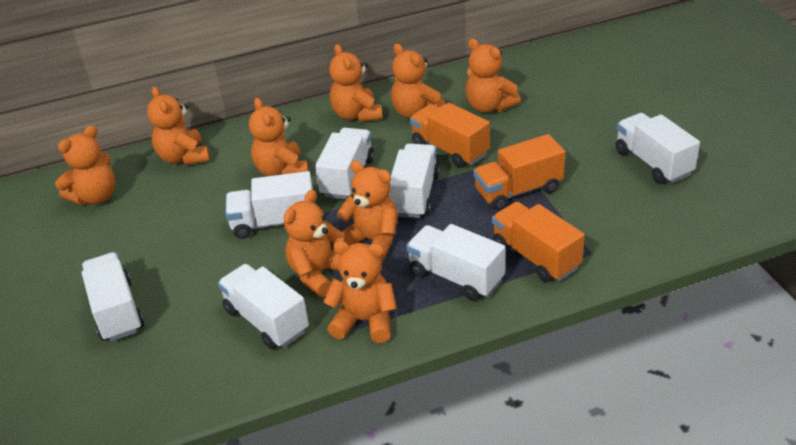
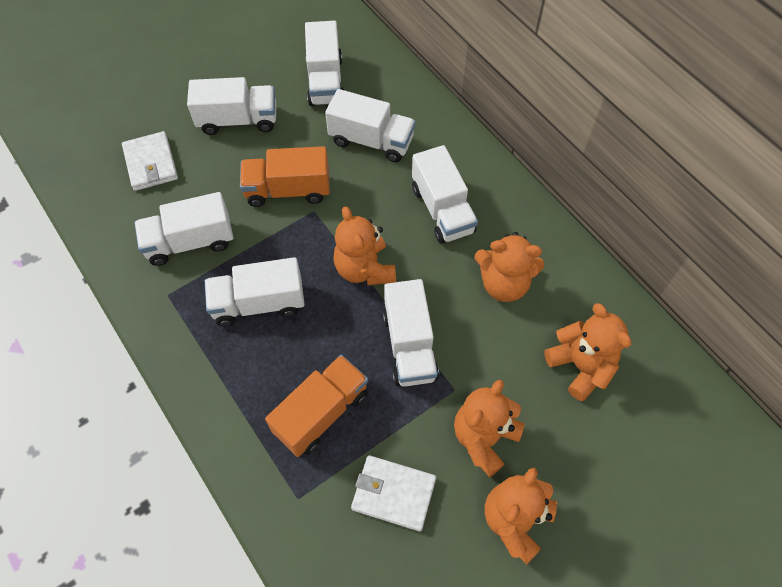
orange teddy bear: [55,126,115,205] [147,87,210,165] [249,98,308,176] [284,190,345,297] [323,241,397,343] [329,44,383,122] [336,161,398,261] [391,44,446,118] [465,39,521,112] = 9 -> [333,206,396,285] [454,380,525,477] [474,232,545,302] [485,468,557,565] [544,303,631,401] = 5
orange truck: [410,103,490,168] [473,134,566,211] [492,202,585,283] = 3 -> [240,146,330,207] [265,355,368,457] = 2
white wallet: none = 0 -> [122,131,178,191] [351,455,436,532] = 2

